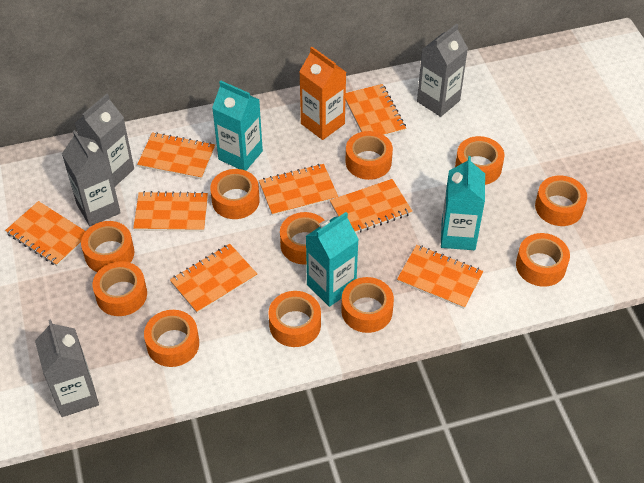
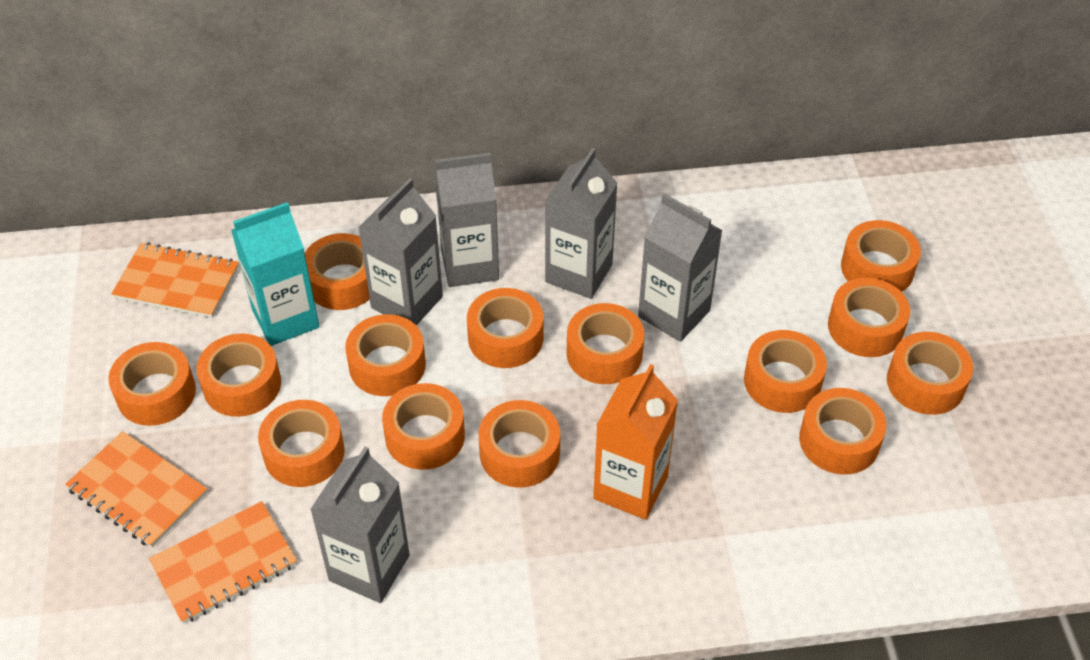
grey carton: [35,319,99,417] [62,130,121,226] [75,94,134,187] [417,24,468,117] = 4 -> [310,447,410,603] [358,178,443,325] [434,153,499,287] [545,148,618,299] [638,194,723,342] = 5
orange notebook: [5,201,85,266] [133,191,208,232] [137,132,215,180] [170,244,257,314] [259,164,338,216] [330,179,412,233] [345,84,406,136] [397,245,483,309] = 8 -> [65,431,207,548] [111,242,239,318] [149,501,297,624] = 3
orange tape: [81,221,134,272] [93,261,147,316] [144,310,199,367] [210,169,260,219] [268,291,321,347] [280,212,324,265] [341,277,394,333] [346,131,393,180] [455,136,505,185] [516,233,570,287] [535,176,587,226] = 11 -> [108,342,196,426] [197,333,281,417] [258,400,345,487] [305,233,370,310] [345,314,426,396] [382,383,465,470] [467,288,543,368] [479,400,560,488] [567,303,645,384] [744,330,827,413] [799,388,886,475] [828,278,910,357] [841,220,921,292] [887,332,973,415] = 14
turquoise carton: [212,80,263,171] [306,212,359,307] [441,156,485,250] = 3 -> [231,202,319,346] = 1

